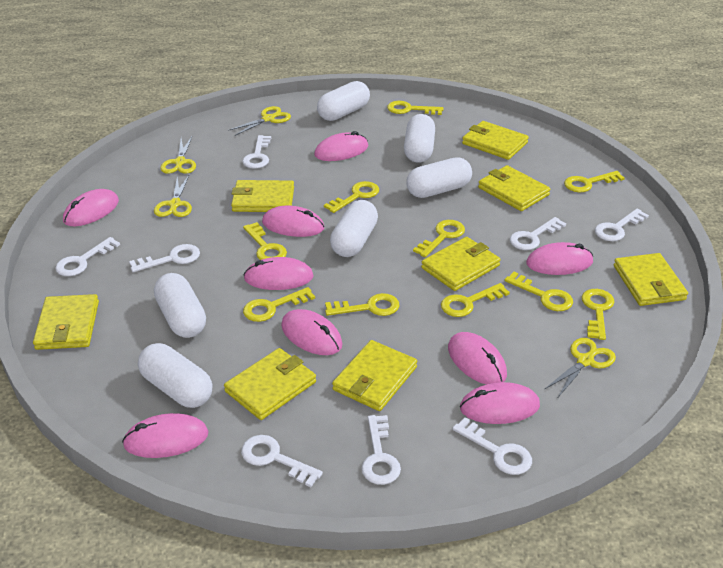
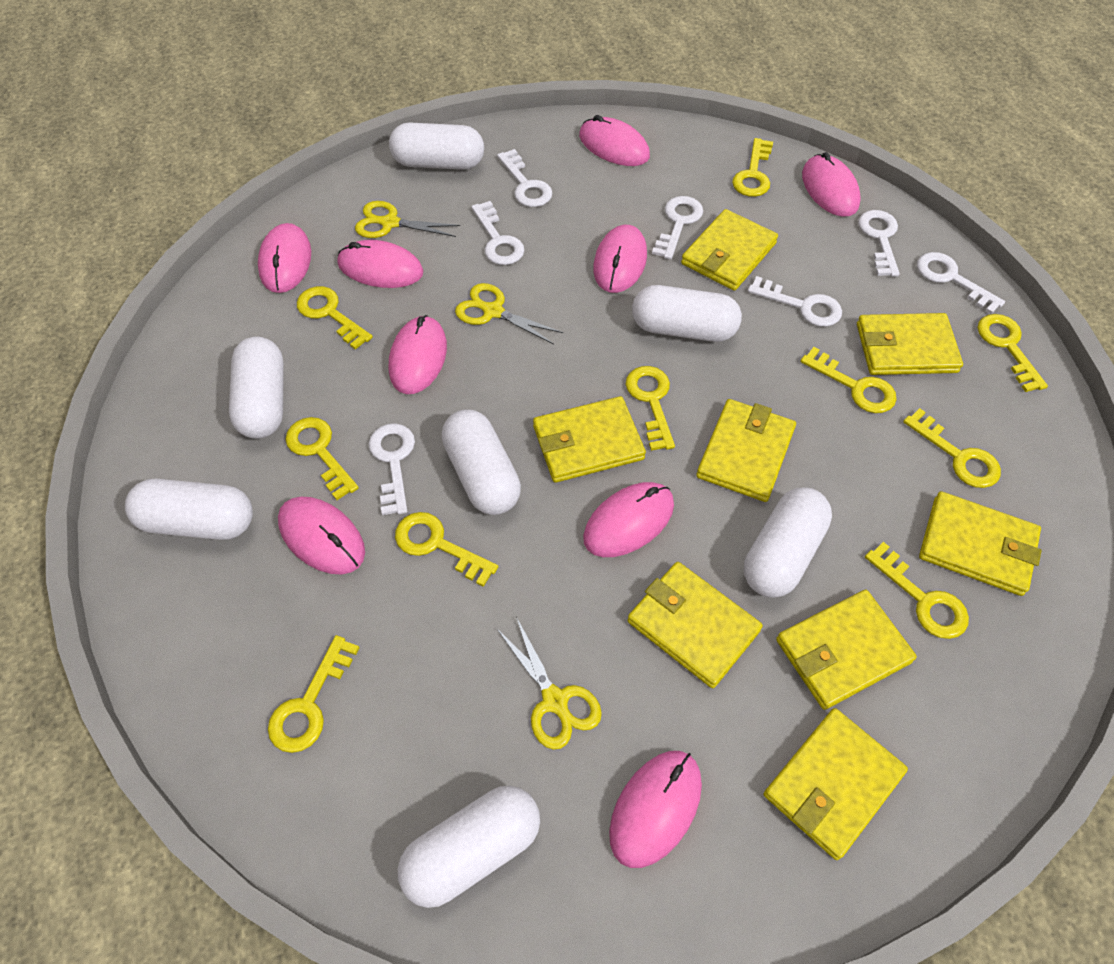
white capsule: [138,343,212,408] [154,273,206,338] [317,81,370,121] [330,200,378,257] [404,114,435,163] [406,157,472,198] = 6 -> [125,479,253,540] [229,337,284,439] [389,122,484,170] [398,786,540,908] [442,410,521,515] [632,285,742,342] [744,487,832,598] = 7
white key: [55,237,120,276] [129,244,200,272] [241,435,323,487] [242,135,271,169] [362,415,401,485] [452,417,532,475] [510,217,566,250] [595,209,649,241] = 8 -> [369,423,415,515] [471,201,525,265] [497,149,553,207] [652,196,703,260] [748,276,842,327] [858,210,900,277] [917,252,1005,314] = 7
yellow scissors: [154,175,192,217] [160,137,196,174] [228,106,291,136] [545,338,616,397] = 4 -> [355,201,460,238] [455,283,563,345] [496,617,602,750] = 3

